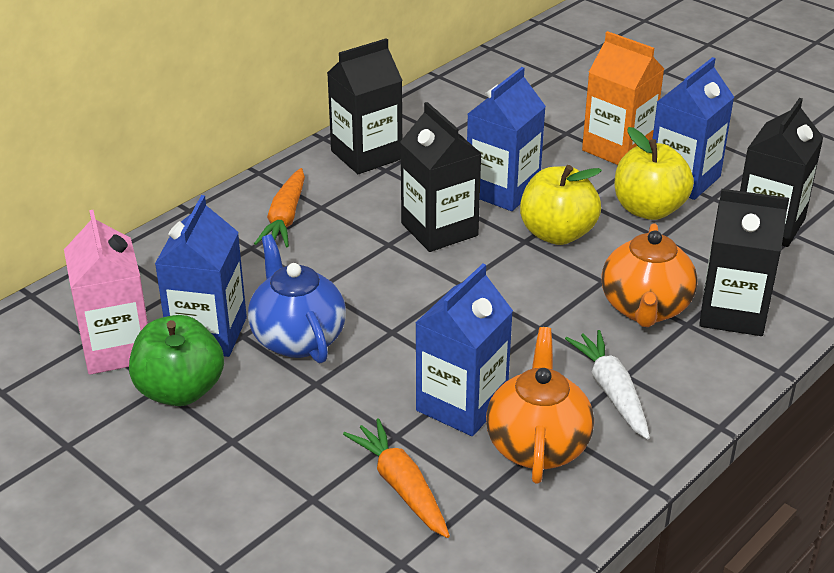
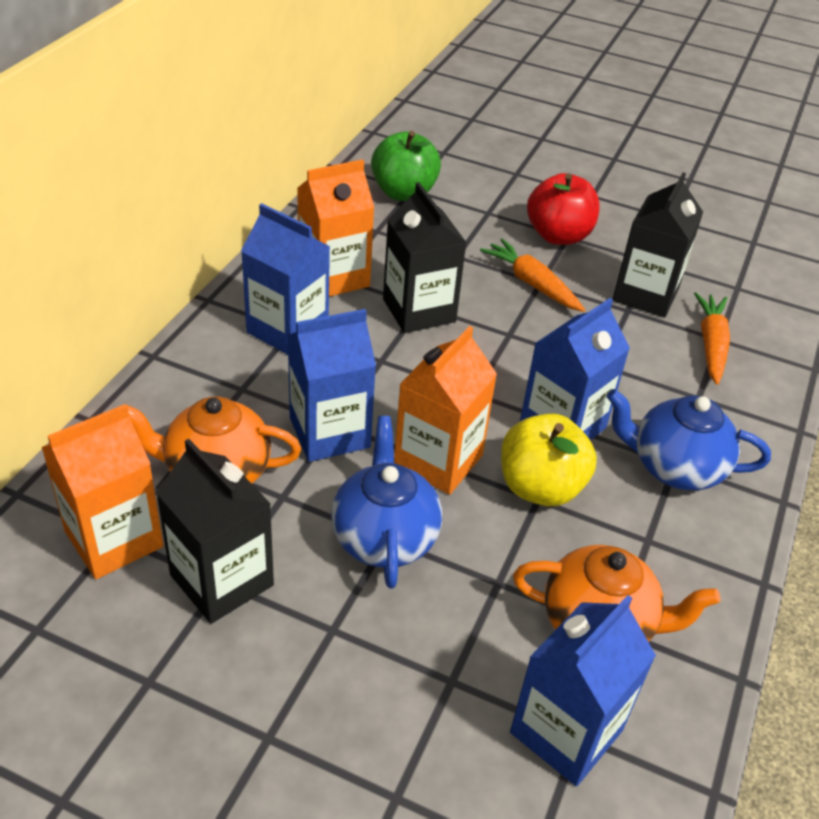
black carton: [327,38,403,174] [400,102,482,252] [699,189,789,336] [740,98,824,247] = 4 -> [156,439,274,624] [383,182,467,333] [613,172,703,318] = 3
blue teapot: [248,234,346,363] = 1 -> [331,416,442,589] [607,389,771,490] = 2
orange carton: [582,31,664,165] = 1 -> [41,404,164,579] [297,159,375,297] [394,326,497,495] = 3
pink carton: [64,210,148,375] = 1 -> none = 0
red apple: none = 0 -> [527,173,600,245] = 1
white carrot: [565,330,650,440] = 1 -> none = 0
yellow apple: [520,165,602,245] [615,127,694,220] = 2 -> [501,414,597,506] = 1

